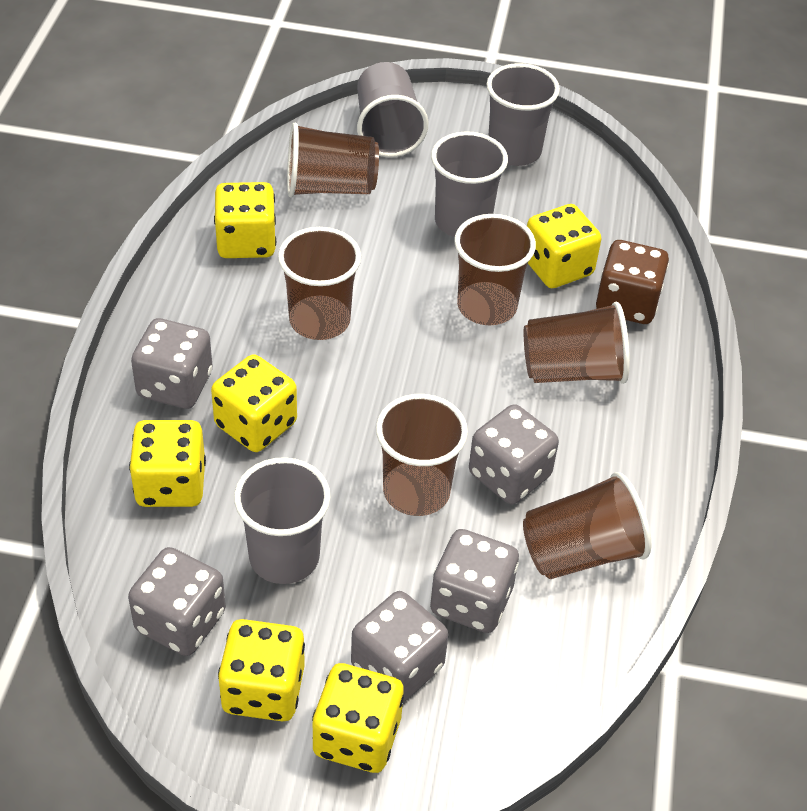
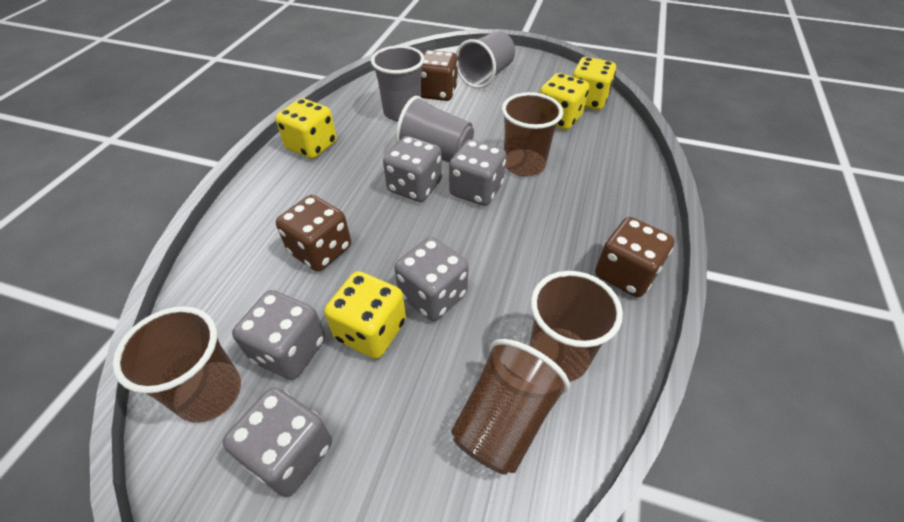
brown cup: [278,227,361,340] [287,123,379,197] [376,394,468,516] [454,214,536,325] [523,472,651,579] [524,302,630,384] = 6 -> [112,306,241,423] [451,339,570,475] [502,92,563,176] [529,271,623,382] = 4
brown dice: [596,240,669,324] = 1 -> [276,195,351,271] [421,50,458,101] [595,217,674,297] = 3
grey cup: [234,457,331,584] [357,62,429,157] [431,131,508,237] [487,63,560,166] = 4 -> [371,45,424,122] [395,96,474,163] [456,31,515,89] = 3
yellow dice: [129,420,206,507] [211,354,297,452] [214,182,276,258] [218,619,305,722] [312,663,404,773] [527,204,601,288] = 6 -> [275,98,337,159] [324,271,406,359] [540,73,589,130] [572,57,616,110] = 4

